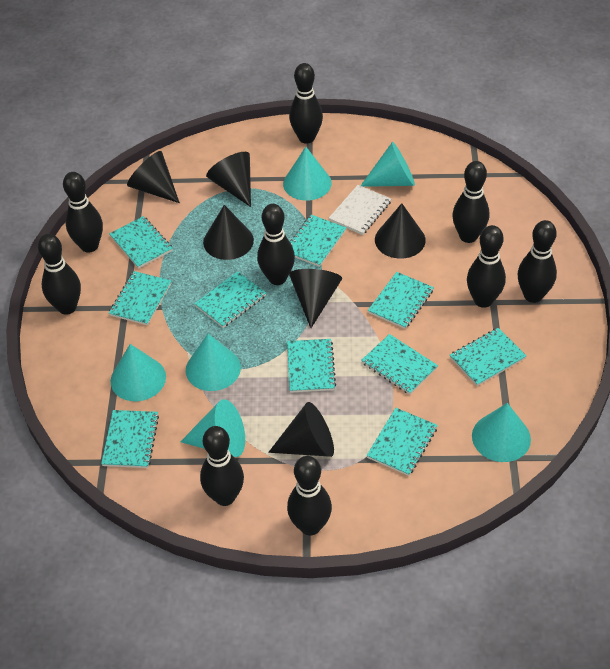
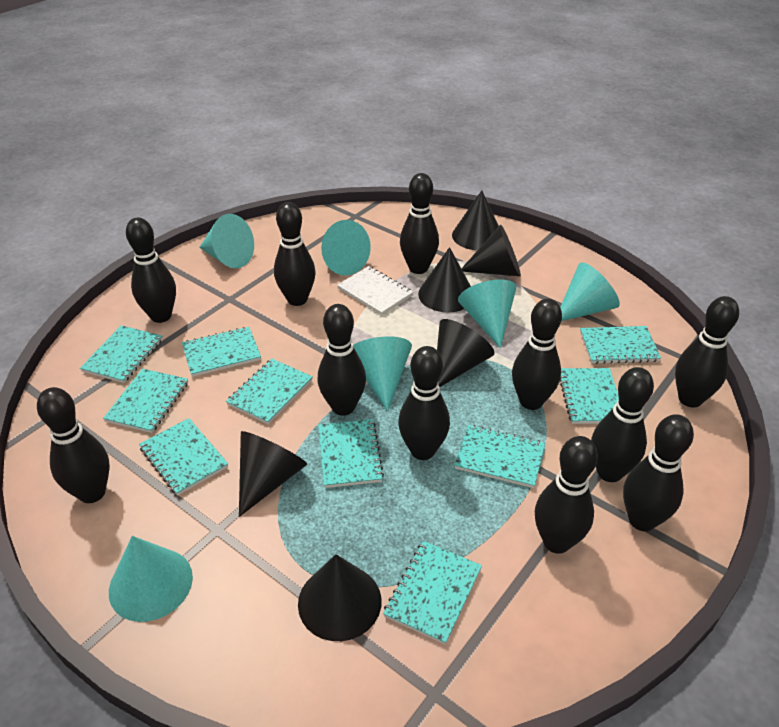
black bowling pin: [38,234,81,315] [63,172,103,253] [200,426,244,506] [257,204,295,285] [287,456,332,535] [289,63,323,144] [452,161,489,243] [467,225,506,308] [518,220,557,303] = 9 -> [37,387,110,503] [126,218,176,323] [274,202,316,306] [318,304,366,416] [398,346,450,460] [400,173,439,274] [512,299,562,410] [535,436,598,554] [591,367,654,482] [623,414,694,531] [675,296,739,408] = 11

